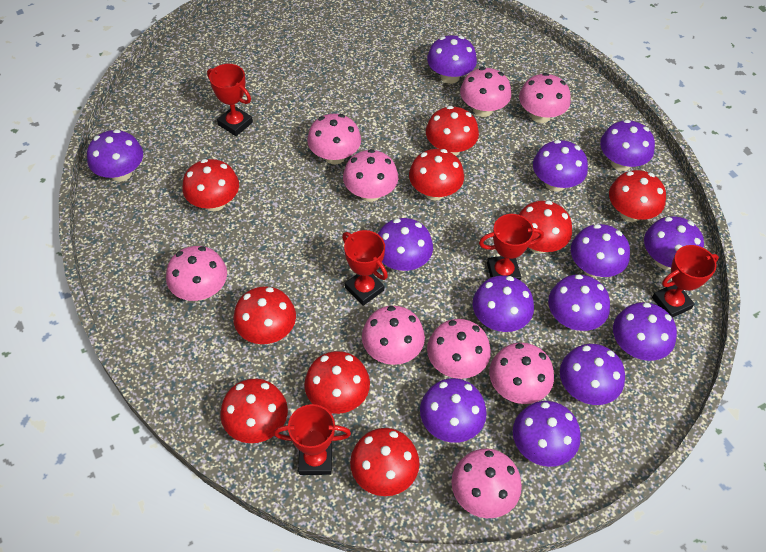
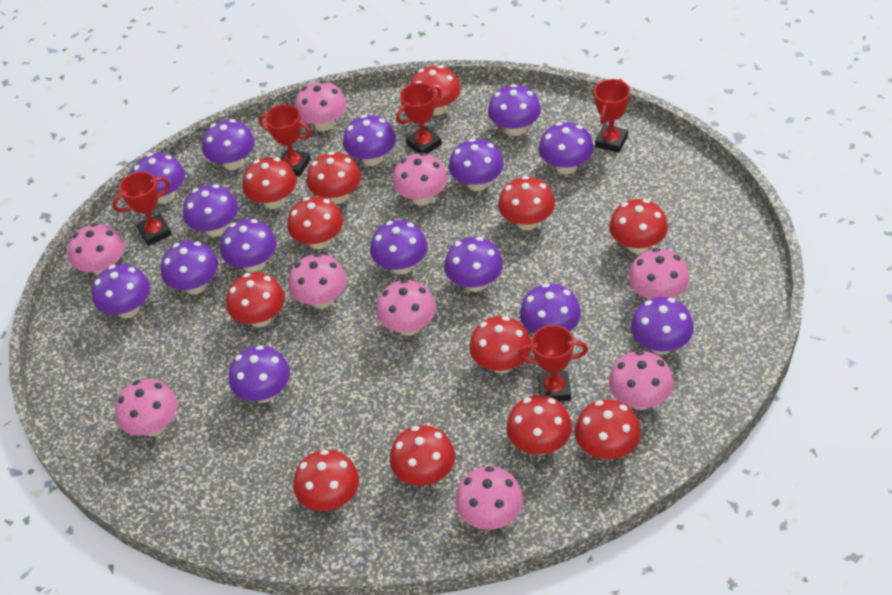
purple mushroom: [87,129,143,182] [378,218,433,271] [420,378,487,443] [427,35,477,84] [473,275,534,332] [513,401,580,467] [533,140,588,191] [548,274,610,331] [560,344,625,405] [571,224,630,278] [600,120,655,171] [613,302,677,361] [644,216,704,270] = 13 -> [92,264,150,318] [131,153,185,204] [161,241,218,294] [183,184,238,237] [202,119,255,170] [220,219,277,272] [229,345,290,403] [343,115,396,166] [370,220,428,274] [444,237,503,292] [449,138,504,191] [488,84,541,136] [520,283,581,333] [539,122,594,174] [631,297,694,355] = 15
red mushroom: [183,159,239,211] [220,379,288,443] [233,286,296,344] [304,351,370,414] [350,428,420,496] [409,149,464,201] [426,106,479,156] [519,200,572,254] [609,170,666,222] = 9 -> [226,272,285,327] [242,157,297,209] [287,196,343,249] [293,450,359,511] [307,151,361,204] [390,425,455,486] [410,65,461,116] [469,316,531,373] [498,176,555,230] [506,395,572,455] [575,399,641,460] [609,199,668,254] = 12

